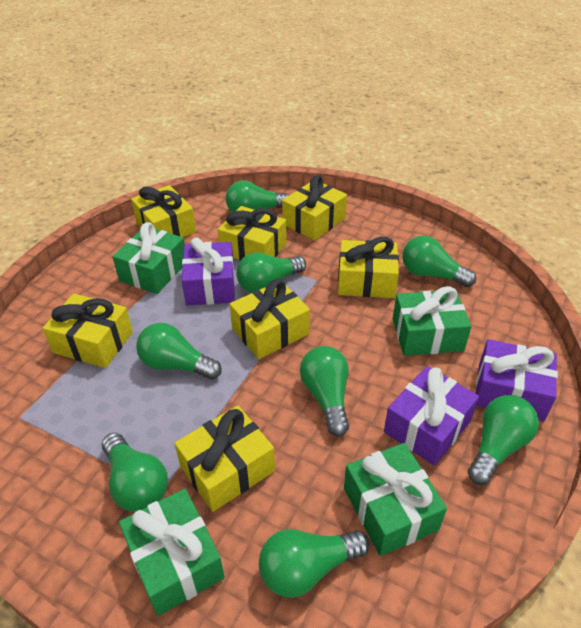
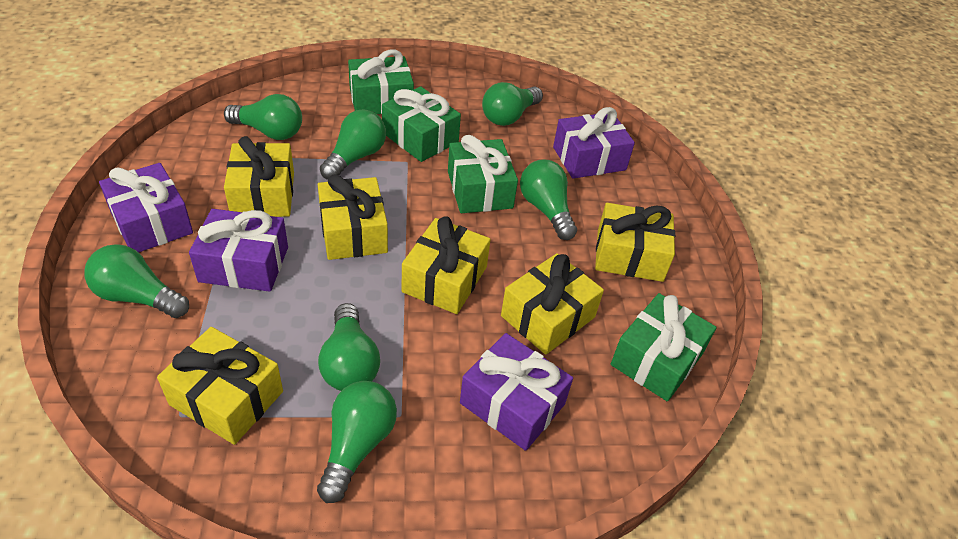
green light bulb: [102,433,168,512] [136,323,222,380] [226,181,289,212] [237,252,306,293] [259,529,370,598] [300,346,349,436] [402,236,476,287] [468,395,539,485] = 8 -> [84,244,189,318] [224,94,302,140] [317,381,397,503] [318,303,380,391] [320,109,386,180] [482,82,543,126] [520,160,577,240] = 7
purple gift: [182,238,235,305] [384,366,479,466] [475,339,558,422] = 3 -> [99,163,193,253] [189,209,288,292] [460,333,573,451] [553,107,635,179] = 4
yellow gift: [42,294,133,368] [131,185,196,237] [174,406,275,512] [218,206,287,261] [230,279,310,359] [282,175,347,241] [338,237,399,298] = 7 -> [157,327,283,445] [224,136,294,217] [318,174,388,260] [402,216,491,314] [501,253,604,355] [595,203,675,282] = 6

